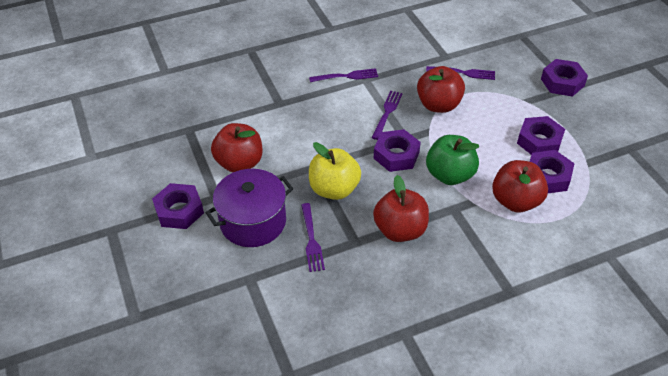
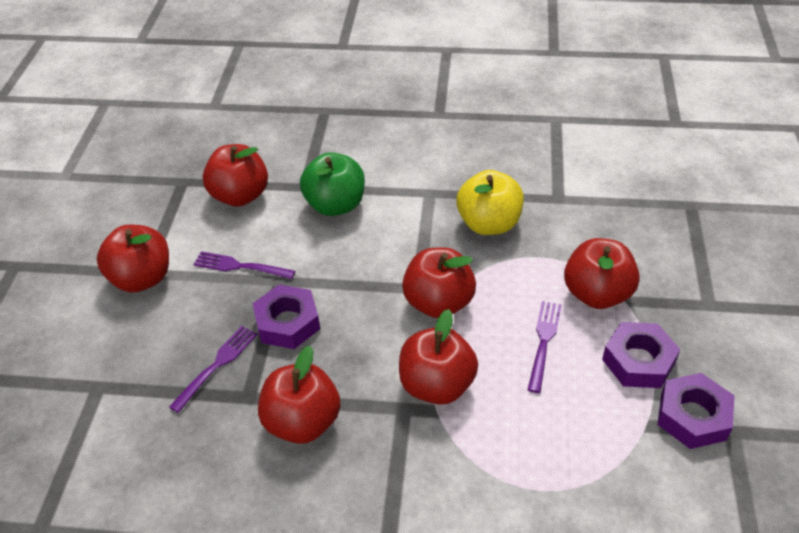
purple fork: [301,203,325,272] [309,68,378,82] [372,91,403,140] [426,66,495,80] = 4 -> [169,326,258,413] [193,251,295,279] [528,301,562,393] = 3
purple nut: [152,183,204,229] [374,129,421,172] [517,116,565,155] [530,150,575,193] [541,59,588,97] = 5 -> [253,284,320,349] [602,322,680,388] [657,373,735,449] = 3
purple pot: [205,169,293,247] = 1 -> none = 0
red apple: [211,123,263,172] [373,175,429,242] [417,66,465,113] [492,160,548,212] = 4 -> [97,225,169,292] [203,144,268,207] [258,346,341,444] [399,309,478,405] [402,248,476,318] [564,238,640,309] = 6

